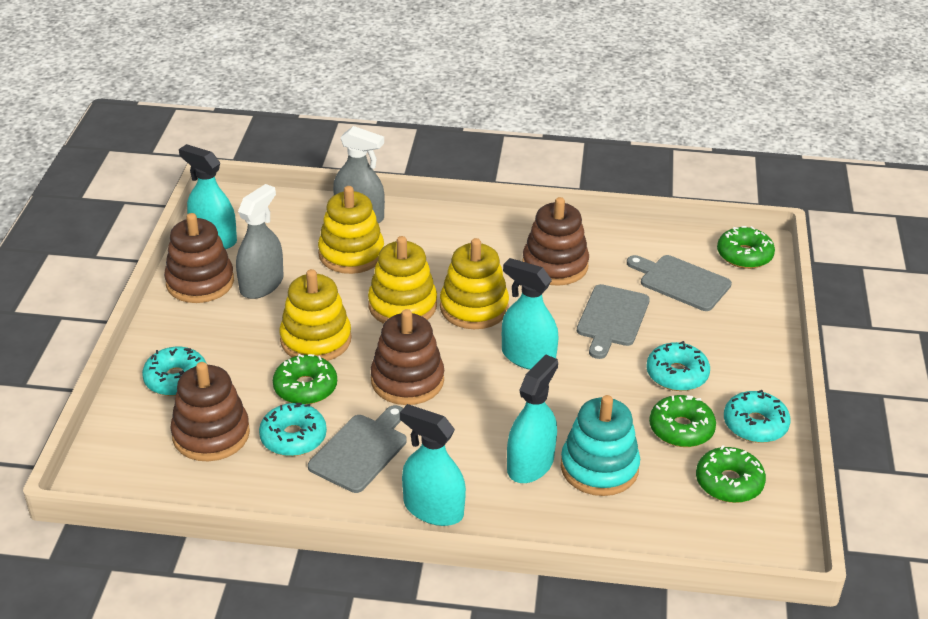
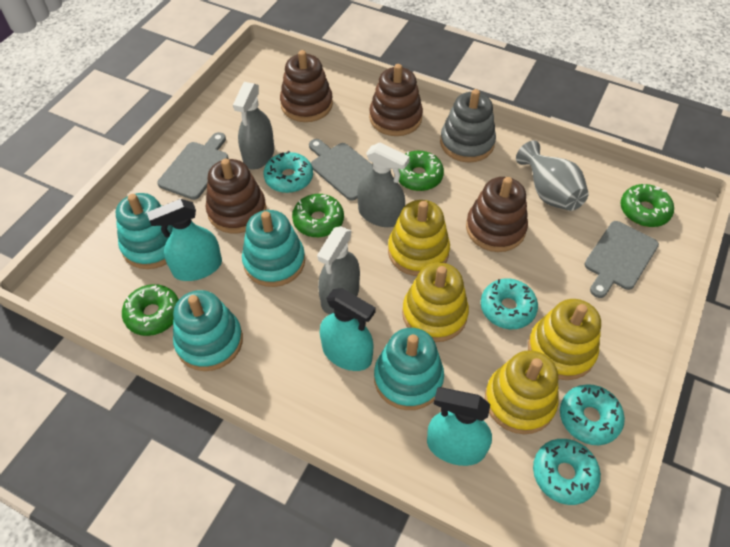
grey spray bottle: [236,184,284,299] [333,126,385,223] = 2 -> [233,82,274,170] [317,226,360,314] [357,142,410,227] = 3
grey stacking toy: none = 0 -> [440,89,496,163] = 1
grey vase: none = 0 -> [516,140,589,211] = 1
turquoise spray bottle: [179,144,237,249] [400,404,466,526] [502,258,558,370] [507,354,558,483] = 4 -> [147,199,222,281] [320,288,376,371] [427,387,492,466] = 3
turquoise stacking toy: [561,395,640,496] = 1 -> [116,193,173,269] [173,290,243,371] [242,210,305,287] [374,328,444,410] = 4

